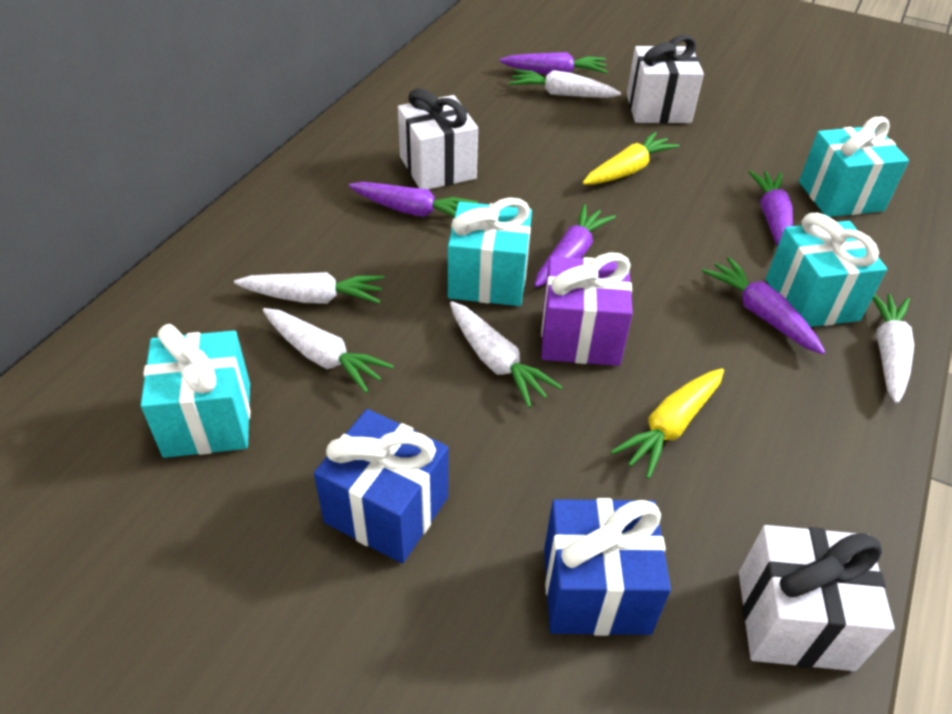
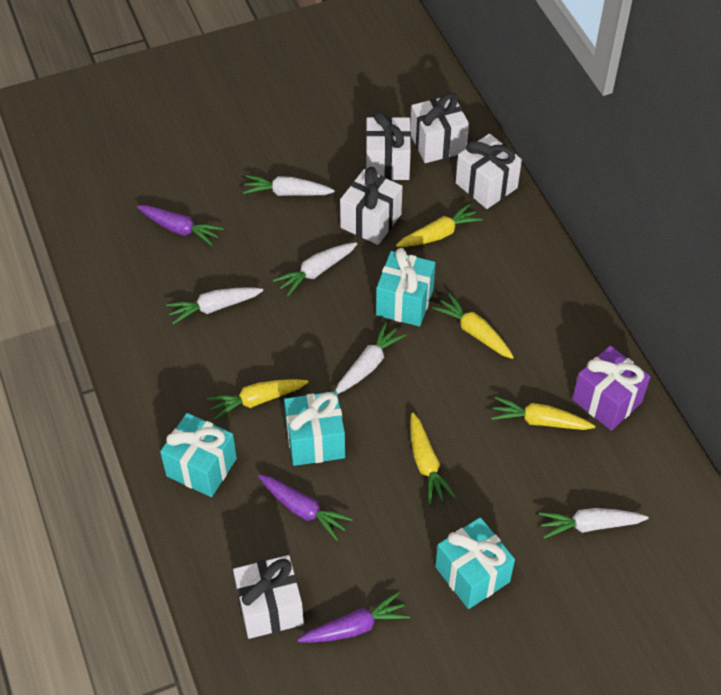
blue gift: [314,409,449,563] [544,498,671,636] = 2 -> none = 0
purple carrot: [349,182,478,217] [499,52,608,75] [534,204,616,287] [702,257,825,354] [748,170,793,247] = 5 -> [137,205,224,246] [258,474,353,541] [298,592,410,643] = 3
white gift: [398,88,478,189] [627,35,704,123] [739,525,894,671] = 3 -> [233,555,304,639] [340,167,403,245] [366,111,411,180] [410,93,469,163] [456,134,522,209] = 5
yellow carrot: [582,132,679,185] [610,368,724,479] = 2 -> [207,379,309,420] [396,203,483,247] [410,413,456,505] [432,293,514,359] [491,397,595,430] = 5

